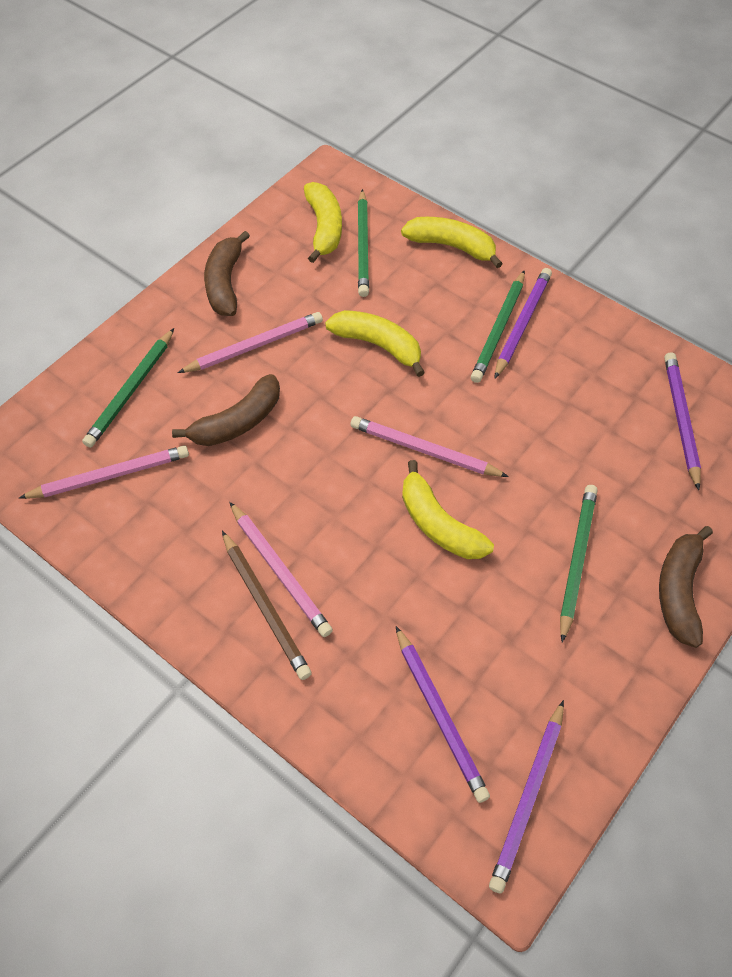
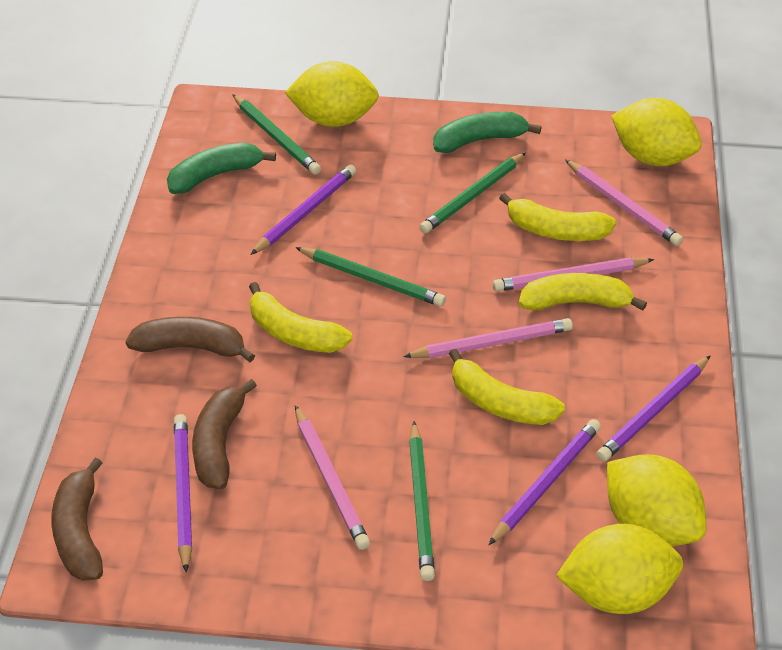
brown pencil: [222,531,312,680] = 1 -> none = 0
green banana: none = 0 -> [167,143,276,194] [433,112,542,153] = 2
yellow lemon: none = 0 -> [285,61,379,127] [556,524,683,614] [607,455,706,546] [612,98,701,166] = 4

